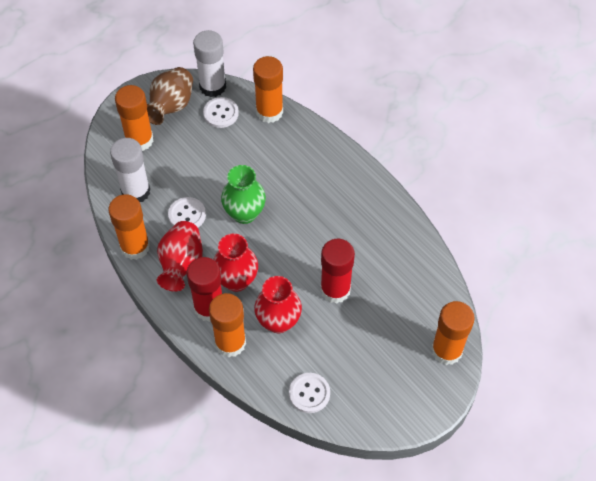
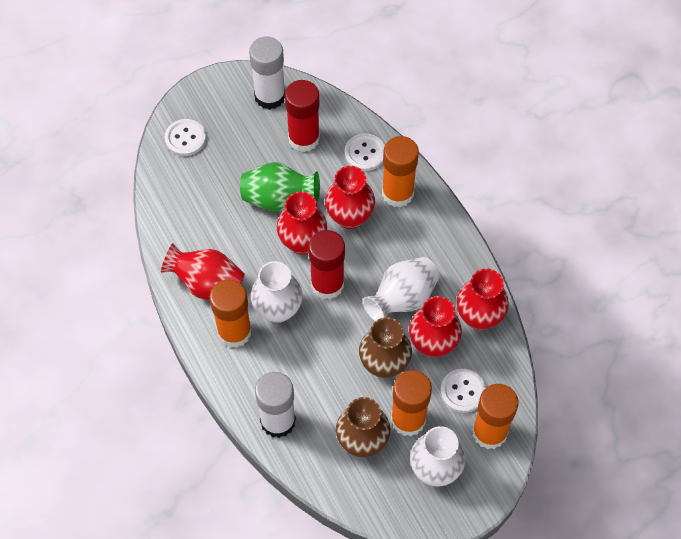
brown vase: [147,67,193,125] = 1 -> [336,397,390,457] [359,317,412,378] = 2
orange glue stick: [108,194,150,260] [115,85,153,151] [209,293,246,357] [253,56,283,123] [431,301,475,365] = 5 -> [210,279,252,348] [382,136,419,207] [391,370,432,437] [472,384,518,449] = 4
red vase: [157,221,203,292] [213,234,258,292] [254,276,302,333] = 3 -> [161,243,245,300] [277,192,327,255] [325,166,375,229] [409,296,462,357] [457,268,509,330] = 5
white vase: none = 0 -> [251,261,303,323] [363,257,440,321] [410,426,465,486] = 3

